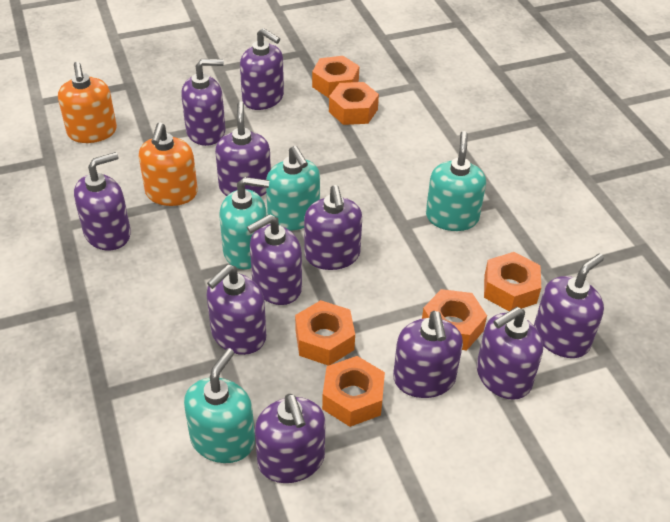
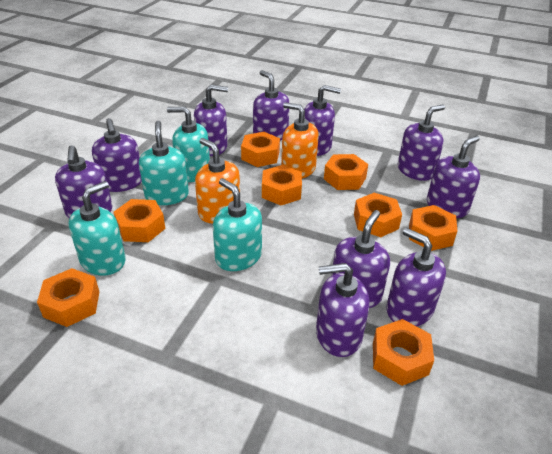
orange nut: [295,300,355,366] [312,56,359,98] [322,356,385,427] [329,82,379,125] [422,289,487,350] [484,252,541,311] = 6 -> [37,268,99,327] [114,199,165,242] [241,132,280,167] [262,165,302,205] [324,154,368,190] [354,193,402,237] [373,319,434,386] [409,205,457,251] = 8
purple soap dispenser: [74,152,131,251] [181,59,226,146] [206,264,266,355] [215,102,271,197] [240,28,284,110] [247,214,302,305] [255,394,326,483] [304,185,362,270] [393,311,463,398] [477,307,543,400] [534,254,604,358] = 11 -> [55,145,113,219] [92,118,142,192] [194,85,228,156] [253,70,290,140] [304,85,341,156] [316,263,370,357] [331,210,390,308] [386,228,446,326] [398,104,445,181] [427,136,480,218] = 10

